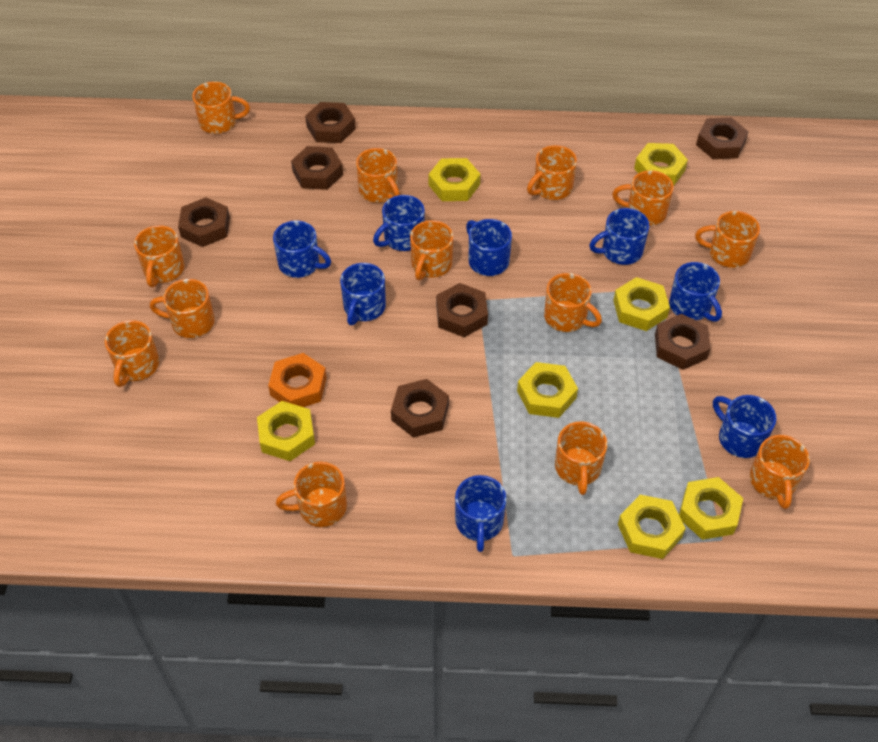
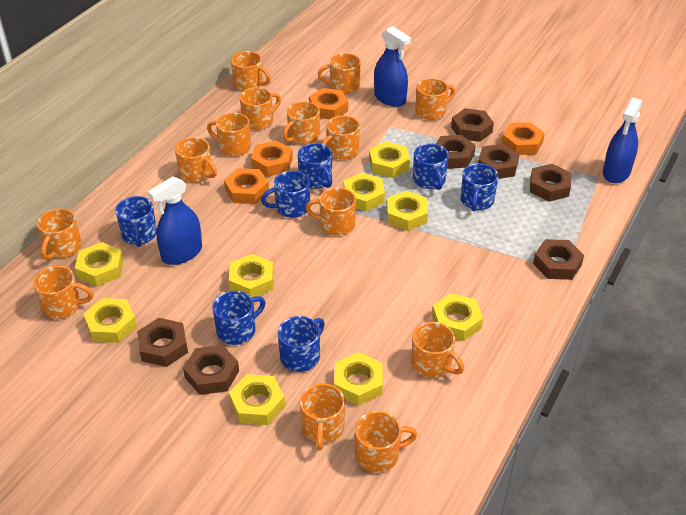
blue mug: [273,220,331,278] [340,263,386,325] [373,195,425,251] [455,475,507,552] [466,219,512,276] [589,208,649,265] [669,262,722,322] [713,395,776,458] = 8 -> [116,196,157,247] [213,291,266,345] [261,170,310,218] [278,316,325,372] [298,143,332,189] [413,143,449,190] [460,163,498,211] = 7
blue spray bottle: none = 0 -> [148,176,202,265] [374,26,411,107] [603,98,642,183] = 3
orange mug: [105,320,159,387] [134,225,185,287] [150,279,215,338] [192,81,250,134] [276,462,347,527] [356,148,400,203] [410,220,453,280] [527,145,577,200] [544,273,602,332] [555,421,608,495] [612,170,674,226] [695,211,760,268] [750,435,810,509] = 13 -> [33,266,93,319] [37,208,82,260] [175,137,217,183] [207,113,251,157] [231,51,271,91] [240,87,281,130] [283,101,320,145] [300,383,345,450] [306,187,356,236] [318,53,361,94] [322,115,360,160] [355,411,418,473] [411,322,464,378] [415,78,455,120] = 14
orange nut: [268,353,327,407] = 1 -> [224,168,269,204] [251,140,293,177] [309,88,348,119] [501,122,545,155] = 4
yellow nut: [257,401,315,461] [428,158,481,201] [517,362,578,418] [613,277,670,331] [618,495,686,559] [634,143,688,185] [679,477,743,540] = 7 -> [75,242,123,286] [83,298,137,343] [229,254,274,298] [229,374,285,425] [334,352,383,406] [344,172,385,211] [369,141,410,178] [387,190,428,231] [432,293,483,341] = 9

